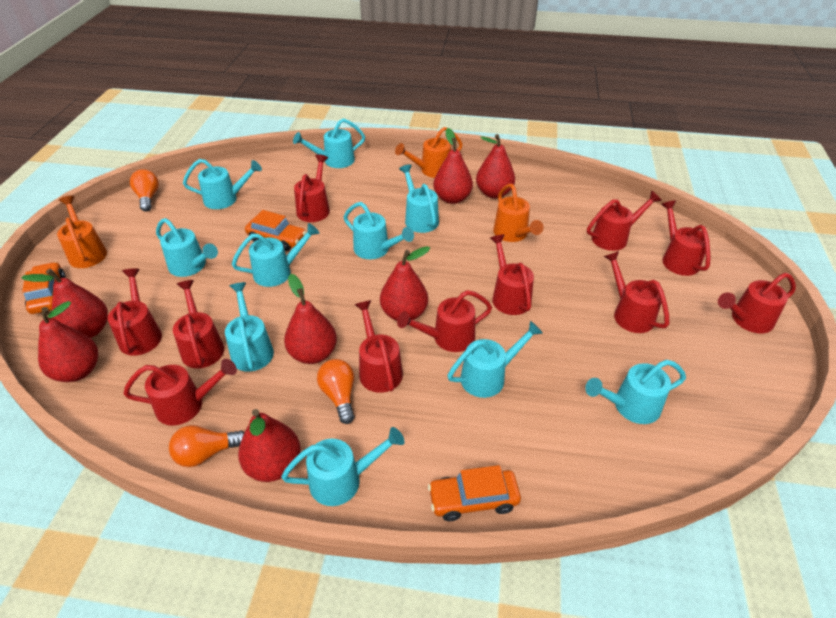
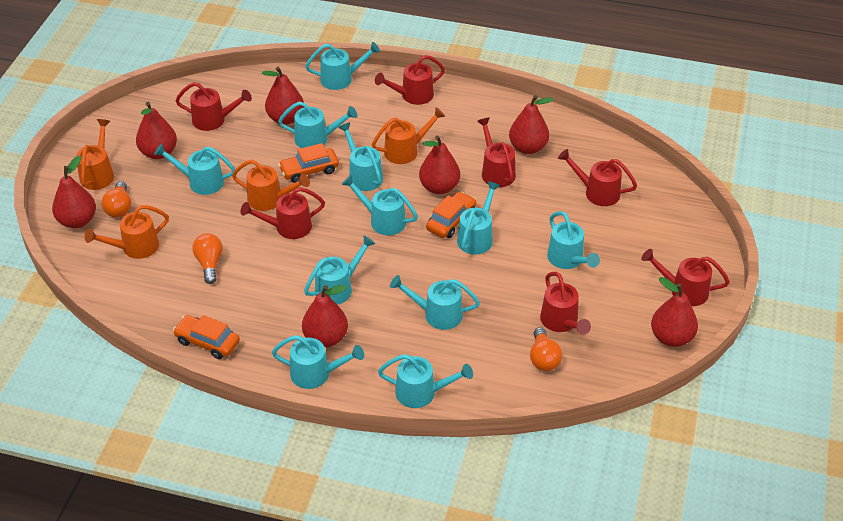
orange watering can: [57,196,107,268] [395,127,463,178] [493,184,544,242] = 3 -> [76,119,114,190] [85,205,169,259] [232,160,310,211] [372,107,445,164] = 4
red watering can: [108,268,162,356] [123,359,237,426] [173,280,224,368] [294,154,330,222] [355,300,403,393] [397,290,492,352] [490,234,534,315] [587,191,662,251] [604,251,669,333] [661,200,711,276] [718,273,796,333] = 11 -> [175,82,252,131] [241,187,325,239] [375,55,445,105] [477,117,516,187] [540,272,591,335] [558,149,637,206] [641,249,730,306] = 7
turquoise watering can: [156,218,218,277] [183,159,262,209] [225,282,274,372] [232,223,320,287] [281,427,405,506] [293,118,365,168] [343,202,414,259] [399,164,439,233] [447,321,543,398] [585,359,686,424] = 10 -> [154,144,235,195] [272,335,364,389] [278,102,358,148] [304,235,376,305] [305,42,380,90] [338,122,383,191] [342,175,418,235] [378,354,473,408] [390,275,480,330] [457,181,501,255] [547,211,600,269] = 11

